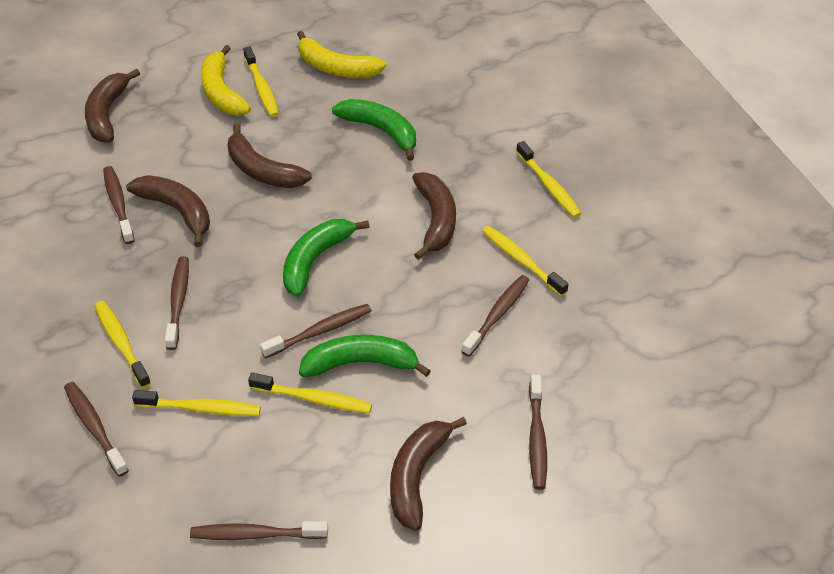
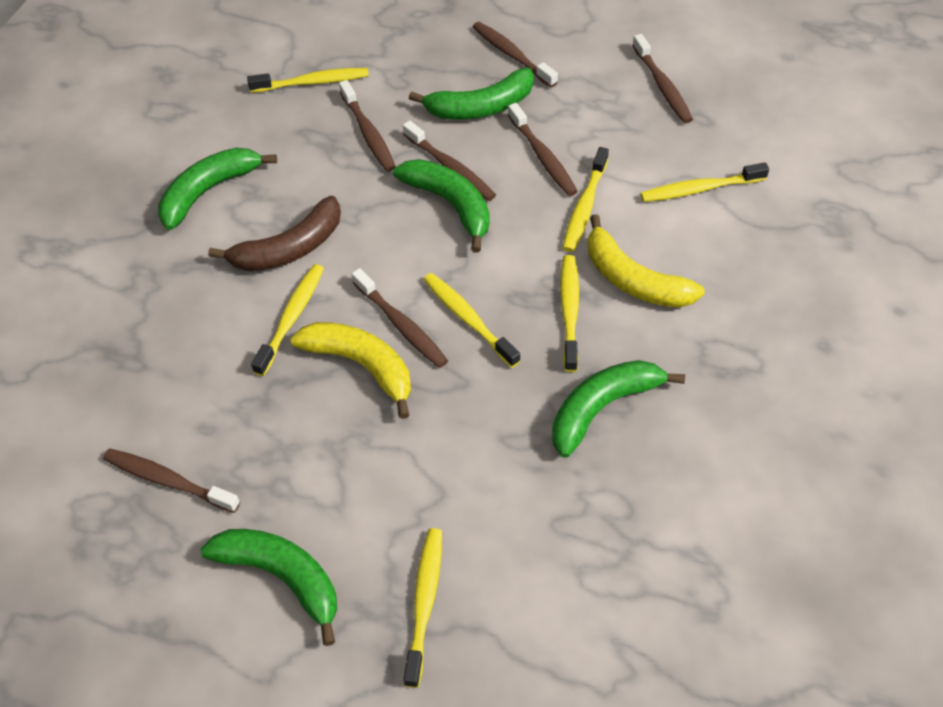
brown banana: [85,69,140,143] [126,175,210,247] [227,123,312,188] [390,417,467,531] [412,172,456,260] = 5 -> [208,196,341,271] = 1
green banana: [283,219,369,297] [299,335,431,377] [332,99,416,161] = 3 -> [158,148,277,230] [201,529,337,646] [393,159,490,253] [409,68,534,120] [552,360,685,458] = 5
yellow toothbrush: [94,301,151,388] [132,390,261,416] [243,47,279,117] [248,373,372,413] [482,226,569,296] [516,141,582,218] = 6 -> [247,68,369,93] [251,264,324,376] [404,528,442,688] [423,273,521,368] [560,255,579,372] [563,147,609,252] [640,162,769,202] = 7

